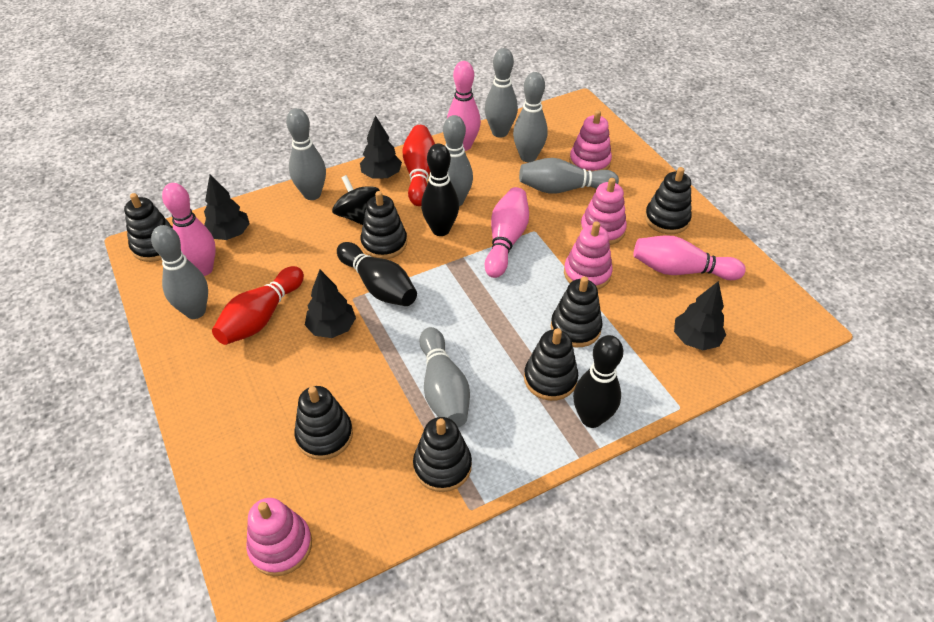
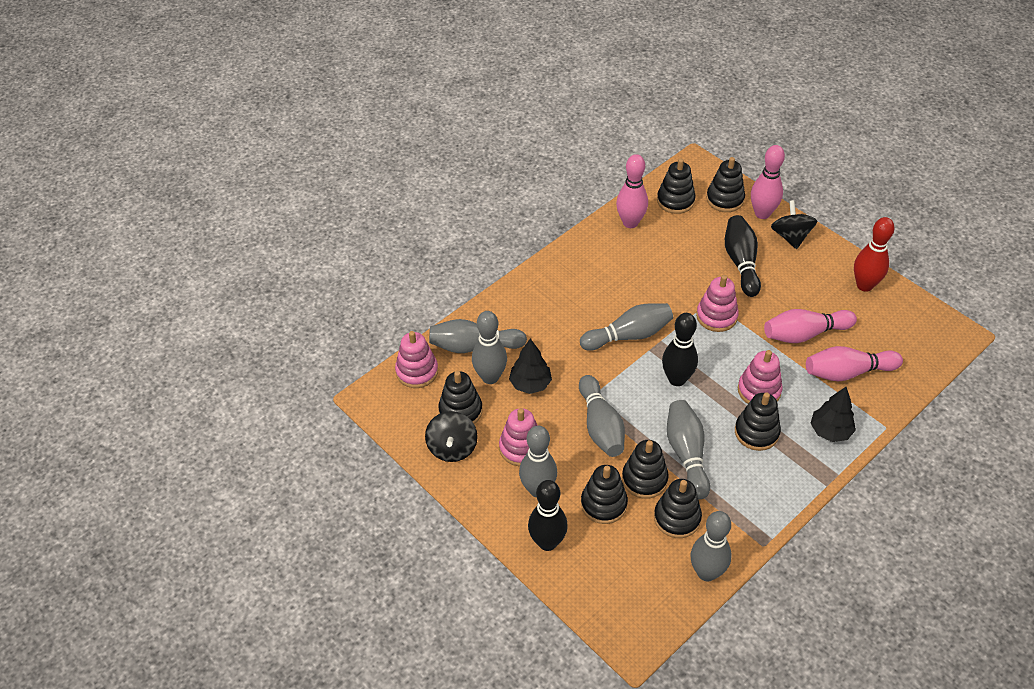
black spinning top: [332,175,380,225] = 1 -> [425,411,478,462] [771,200,817,249] = 2
black tree: [204,174,250,240] [305,270,356,338] [360,115,402,179] [674,281,726,350] = 4 -> [509,339,552,394] [811,387,856,442] = 2
red bowling pin: [212,266,304,345] [402,125,435,206] = 2 -> [854,217,895,292] = 1

